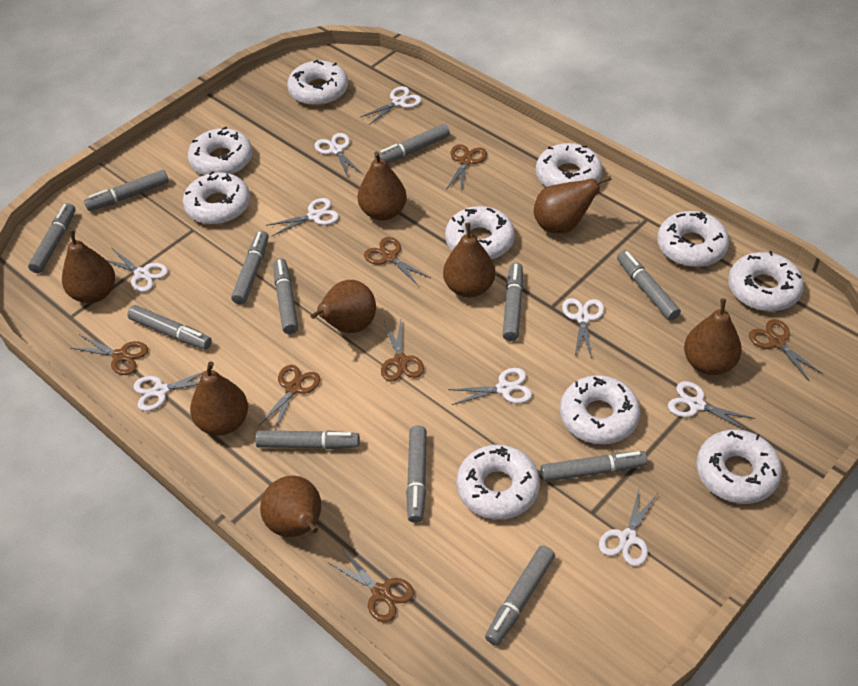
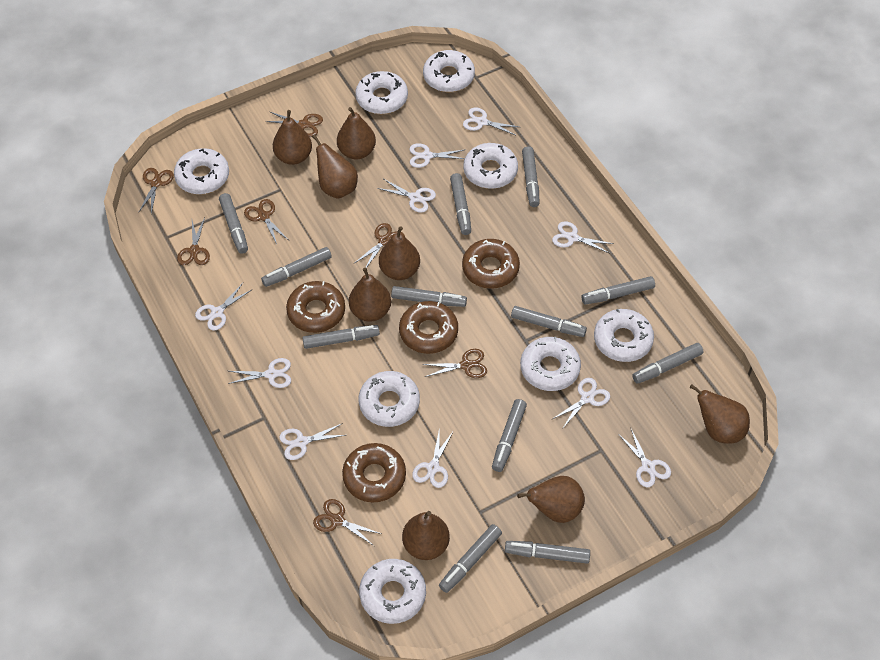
brown donut: none = 0 -> [286,281,345,333] [342,443,406,502] [399,301,458,354] [462,239,520,289] = 4
white donut: [183,171,250,225] [188,127,253,175] [287,60,348,106] [445,206,515,259] [456,445,540,520] [536,143,603,187] [560,375,640,444] [657,211,729,267] [696,430,782,504] [728,251,804,311] = 10 -> [174,148,229,194] [355,71,408,114] [359,371,420,427] [359,559,426,624] [423,50,475,92] [463,143,518,189] [520,337,581,391] [594,309,654,362] = 8
white scissors: [107,248,168,292] [133,368,213,411] [266,198,339,236] [314,133,362,177] [361,86,422,125] [448,368,532,405] [562,298,604,358] [599,486,658,566] [668,381,755,432] = 9 -> [195,283,253,331] [228,358,291,388] [279,423,346,460] [377,179,436,213] [410,143,465,168] [412,427,454,488] [463,107,519,136] [552,221,614,253] [553,378,610,429] [618,427,671,487] = 10

